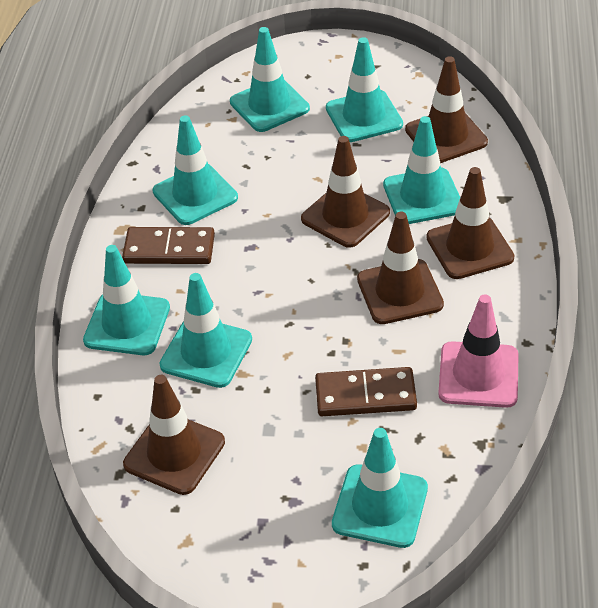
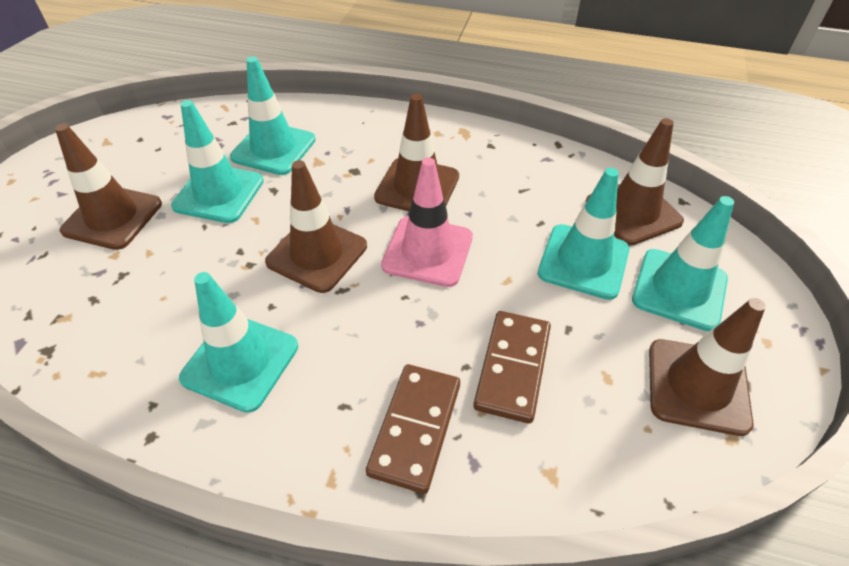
turquoise traffic cone: [83,245,170,355] [153,115,238,225] [159,273,252,388] [230,27,310,132] [326,37,403,142] [332,428,428,548] [383,116,460,224] = 7 -> [171,100,264,223] [179,272,298,413] [230,56,316,175] [538,168,629,300] [632,196,734,331] = 5

